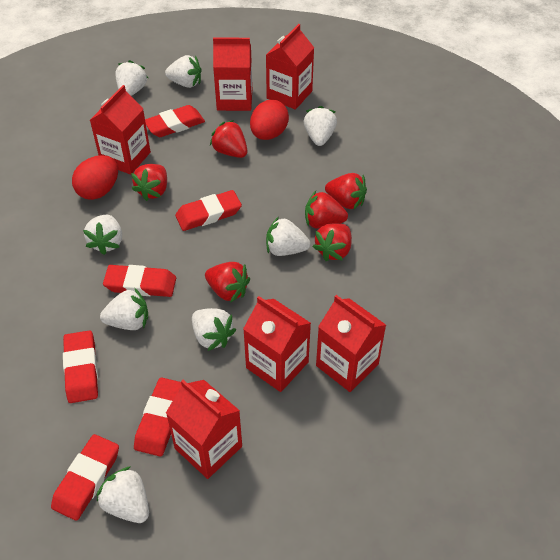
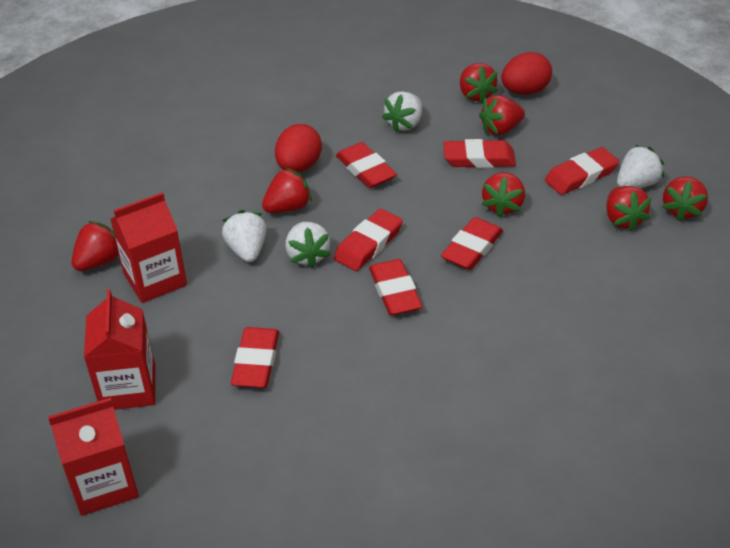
red carton: [90,85,151,175] [166,380,242,479] [213,37,252,111] [243,296,311,392] [266,24,314,110] [316,295,386,392] = 6 -> [48,398,139,516] [84,290,155,410] [110,192,187,303] = 3
red eraser: [51,434,119,521] [63,330,98,403] [103,265,176,297] [134,377,182,456] [145,105,205,137] [175,190,242,231] = 6 -> [231,327,279,388] [334,209,403,271] [336,142,397,188] [369,259,423,315] [441,217,503,270] [443,139,516,168] [545,147,619,195] = 7
red strawberry: [131,164,167,201] [205,262,250,303] [210,120,247,158] [305,191,348,229] [313,223,352,261] [325,173,367,209] = 6 -> [71,221,119,271] [262,168,312,213] [460,63,498,103] [479,95,525,135] [482,172,525,217] [606,186,652,231] [662,176,708,221] = 7
white strawberry: [83,215,122,255] [97,466,149,523] [100,287,148,330] [115,60,148,96] [165,55,202,88] [192,308,236,351] [266,217,311,256] [304,106,337,146] = 8 -> [222,210,267,262] [285,222,331,268] [382,91,422,132] [617,145,664,188] = 4

